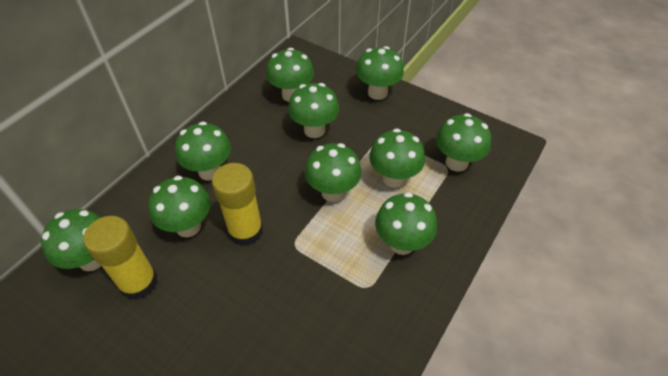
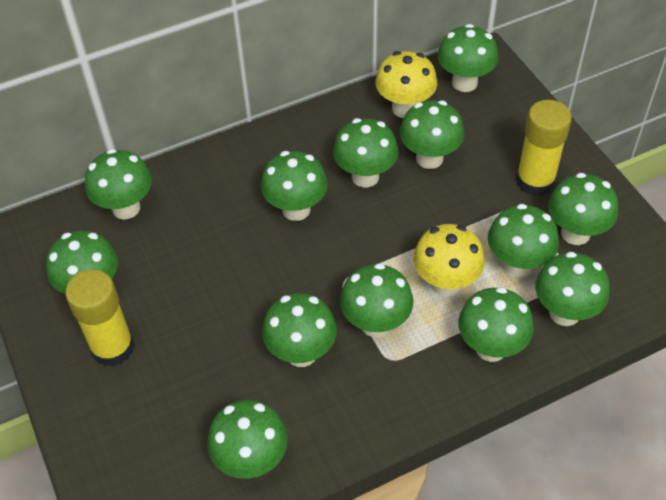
green mushroom: [41,209,101,271] [148,176,211,237] [175,121,231,180] [266,48,314,102] [288,83,339,138] [305,143,362,202] [356,46,404,100] [369,128,425,188] [375,192,437,255] [436,113,491,172] = 10 -> [46,231,118,294] [85,149,152,220] [207,400,288,479] [261,151,328,221] [262,293,337,367] [333,118,398,188] [340,263,413,338] [399,100,464,169] [437,24,499,92] [458,287,534,362] [488,204,559,277] [535,252,609,326] [548,173,618,245] = 13
yellow mushroom: none = 0 -> [375,51,437,118] [413,224,485,296] = 2

